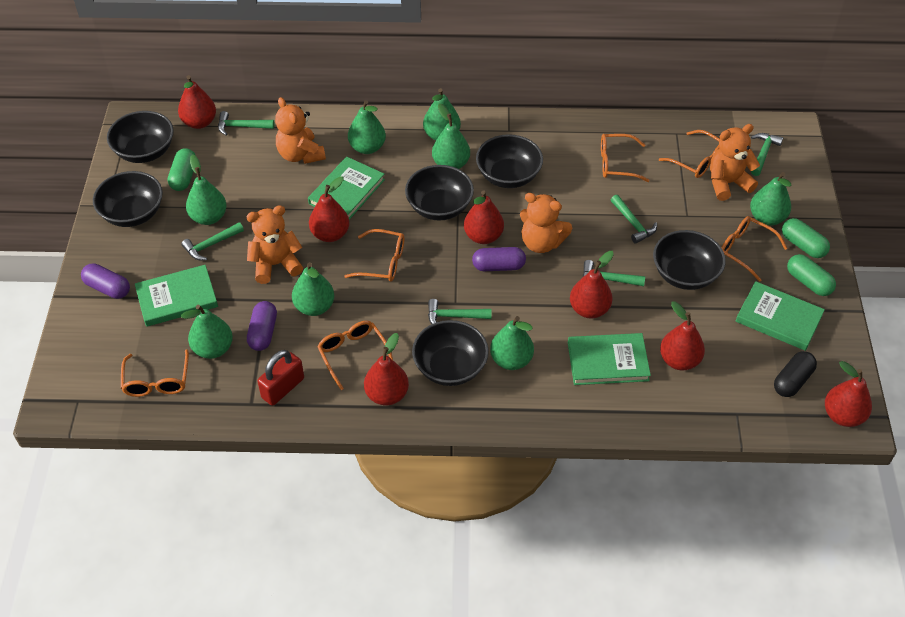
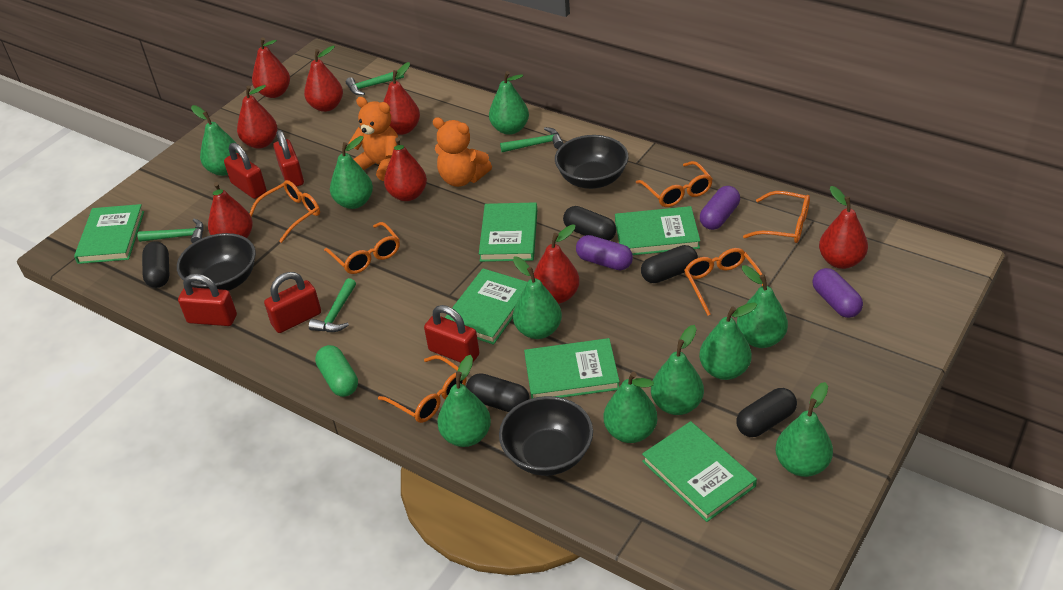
black bowl: [93,171,163,227] [107,111,174,163] [405,165,474,221] [412,320,489,386] [476,134,543,188] [653,230,726,290] = 6 -> [177,233,256,291] [499,396,593,476] [555,135,629,189] = 3
black capsule: [774,351,817,397] = 1 -> [142,241,169,288] [466,373,529,412] [563,206,616,241] [641,245,698,283] [736,388,797,437] = 5
green book: [135,265,218,327] [308,157,385,220] [568,333,651,385] [736,281,825,351] = 4 -> [74,204,144,264] [445,268,527,345] [479,202,537,262] [524,338,620,399] [615,206,700,255] [642,421,757,522] = 6
green capsule: [168,148,195,191] [782,218,830,258] [787,254,836,296] = 3 -> [315,345,358,397] = 1
green hammer: [181,222,244,260] [218,111,274,136] [428,299,492,324] [583,260,645,286] [611,195,657,244] [751,133,783,176] = 6 -> [138,219,204,243] [309,278,356,332] [346,70,404,95] [500,127,564,152] = 4
green pear: [181,305,233,359] [186,154,227,225] [292,262,334,316] [348,100,386,154] [423,88,461,141] [432,103,470,169] [490,316,534,370] [750,172,791,226] = 8 -> [191,105,238,176] [330,136,373,209] [437,355,491,447] [489,71,529,135] [513,257,562,339] [604,372,657,443] [651,325,704,415] [699,302,757,380] [737,265,788,348] [775,382,833,477] = 10
orange teddy bear: [246,205,303,284] [275,97,326,164] [520,193,572,253] [710,124,760,201] = 4 -> [348,97,398,181] [433,117,492,187] = 2
red padlock: [257,350,304,406] = 1 -> [178,274,237,326] [224,143,267,199] [264,272,321,333] [273,130,304,187] [424,305,480,363] = 5
red pear: [178,75,216,129] [309,176,349,242] [364,333,409,406] [464,190,504,244] [570,251,614,319] [660,301,705,371] [825,361,872,427] = 7 -> [208,182,253,238] [237,85,277,149] [252,37,290,98] [304,46,343,112] [384,62,420,135] [384,137,427,201] [534,224,579,304] [819,186,868,269] = 8

